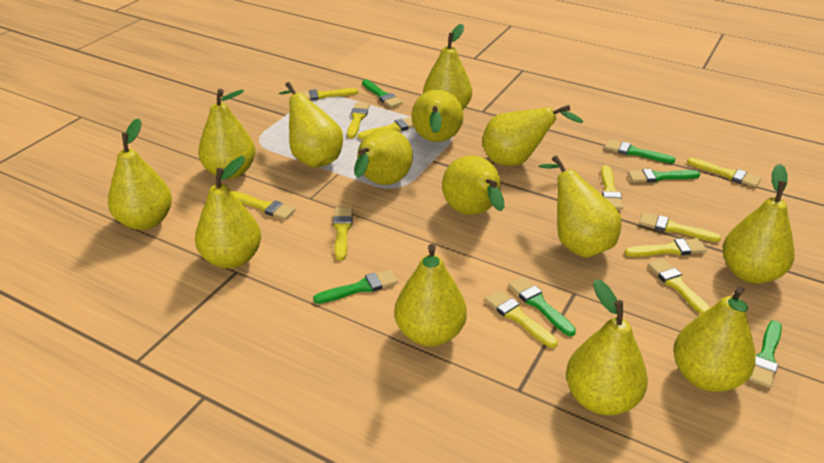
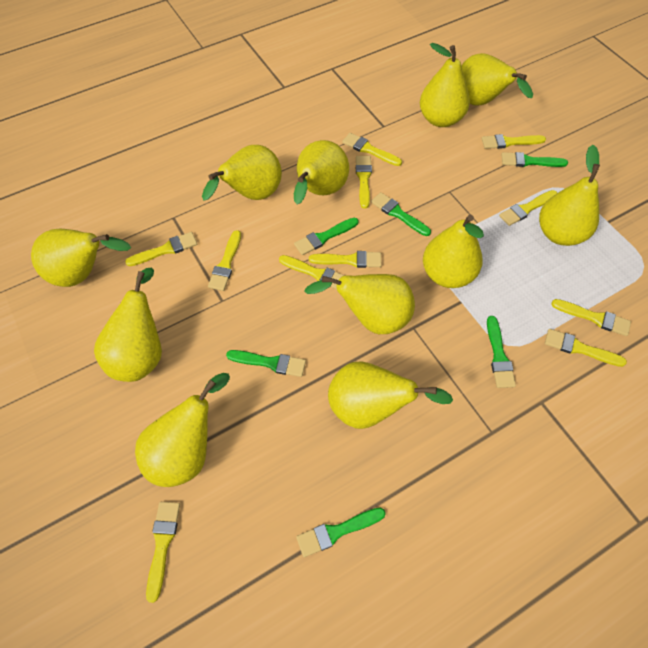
yellow pear: [108,118,172,230] [195,156,261,269] [198,89,255,179] [279,82,343,168] [354,128,413,185] [394,244,467,347] [411,89,463,142] [423,24,472,109] [442,155,504,215] [482,105,583,166] [539,156,621,258] [566,279,648,416] [673,286,756,392] [723,164,795,284] = 14 -> [31,229,131,287] [94,268,162,382] [135,373,230,487] [202,145,282,201] [294,140,349,204] [304,274,415,334] [328,361,453,429] [420,43,470,127] [423,215,484,288] [461,53,533,106] [539,145,600,246] = 11

